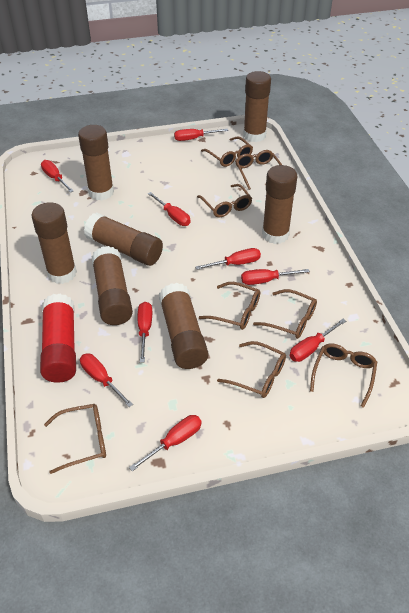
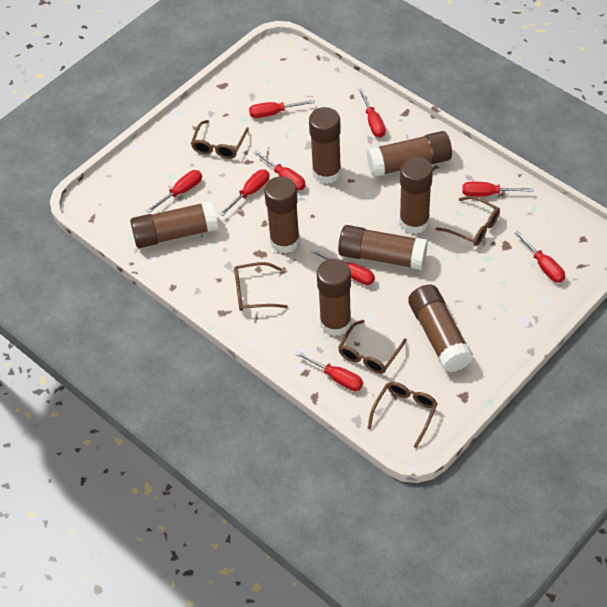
brown glasses: [44,404,106,474] [197,184,252,217] [199,282,260,330] [201,136,253,167] [217,341,286,398] [235,150,282,190] [253,289,317,339] [310,344,377,408] = 8 -> [191,120,249,159] [234,262,288,311] [338,320,407,374] [367,382,438,448] [435,196,500,246] = 5
brown glue stick: [31,202,77,284] [78,125,114,200] [84,212,163,266] [91,246,133,325] [159,283,208,369] [243,71,271,142] [262,165,298,244] = 7 -> [130,201,218,248] [264,176,300,253] [309,107,341,184] [317,259,352,336] [338,225,428,270] [367,131,452,177] [399,157,433,234] [408,284,473,372] = 8
red glue stick: [40,294,76,383] = 1 -> none = 0

